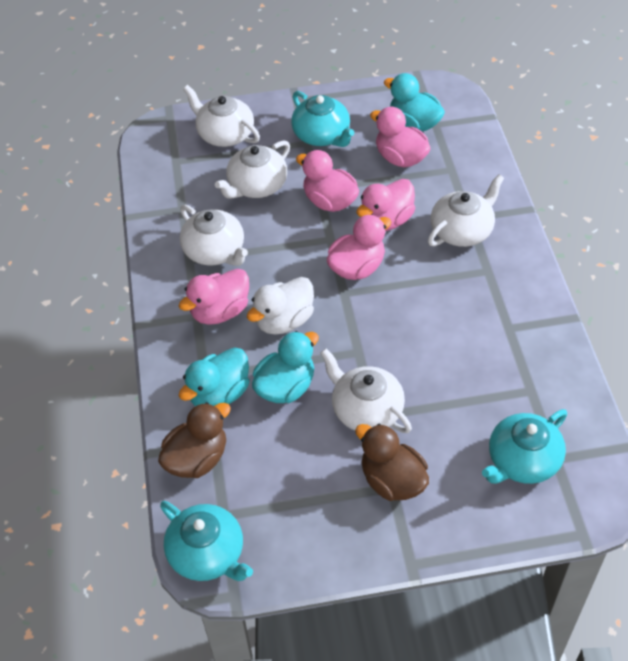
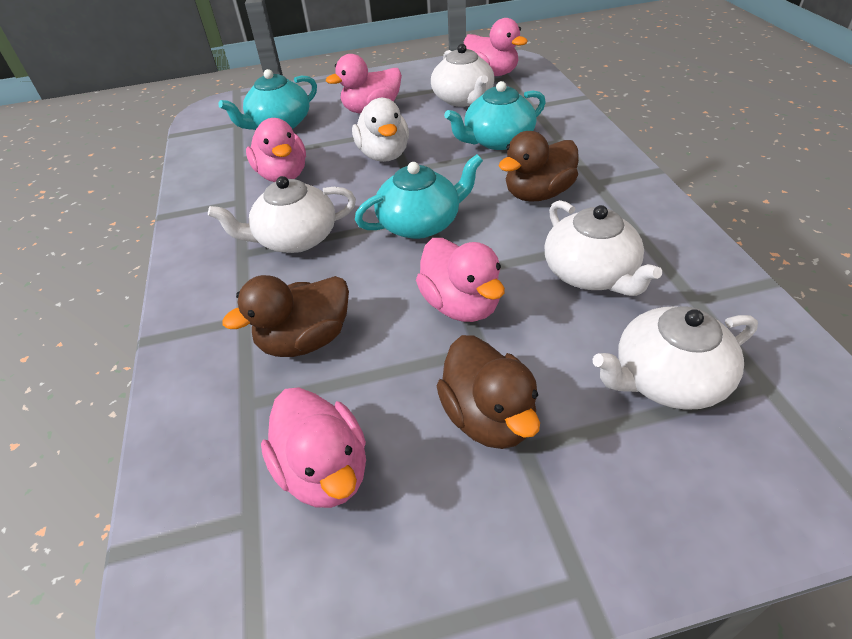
brown duck: [158,402,231,478] [355,424,429,501] = 2 -> [222,275,349,357] [436,335,540,449] [499,131,579,202] = 3
turquoise duck: [179,347,250,406] [252,331,319,403] [384,73,445,131] = 3 -> none = 0
white teapot: [180,205,248,266] [183,85,260,147] [215,140,290,199] [320,349,412,433] [428,174,504,247] = 5 -> [208,176,356,253] [431,44,495,107] [544,200,662,296] [593,306,758,410] = 4

